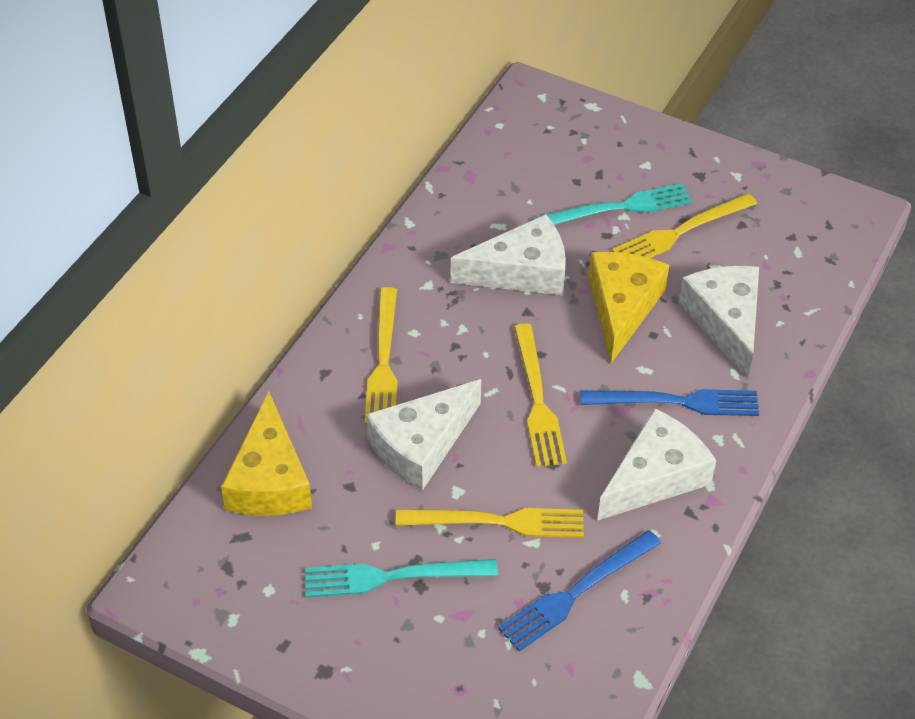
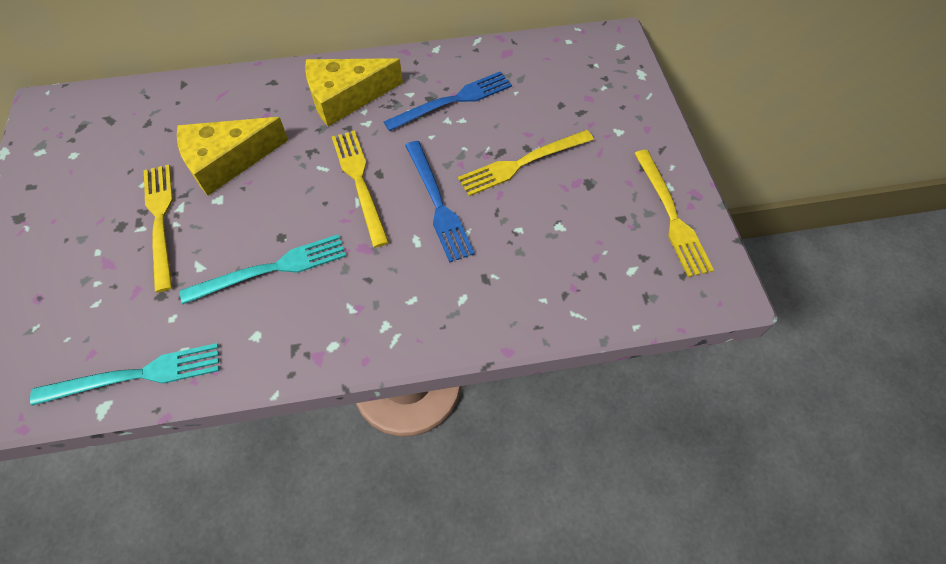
white cheese: [366,379,481,491] [451,214,566,295] [597,408,716,521] [678,266,759,379] = 4 -> none = 0

